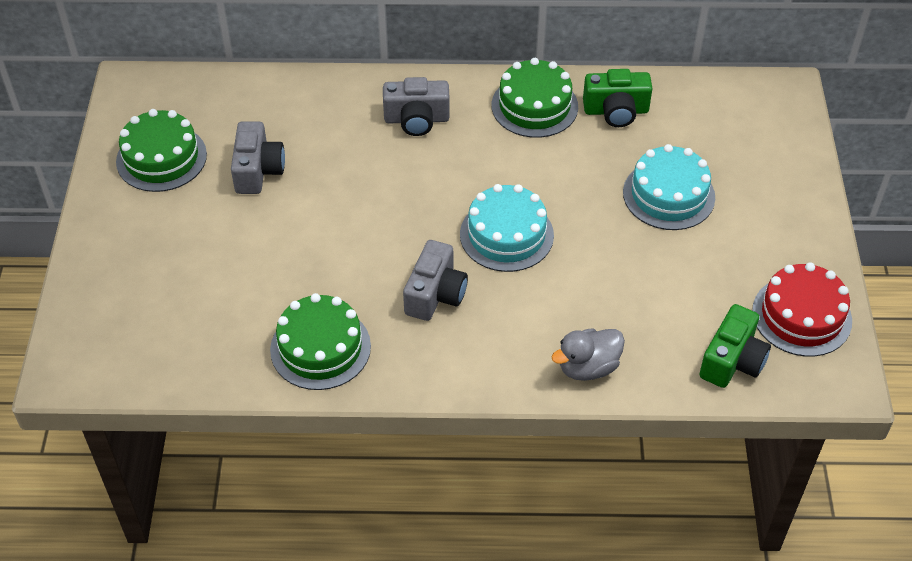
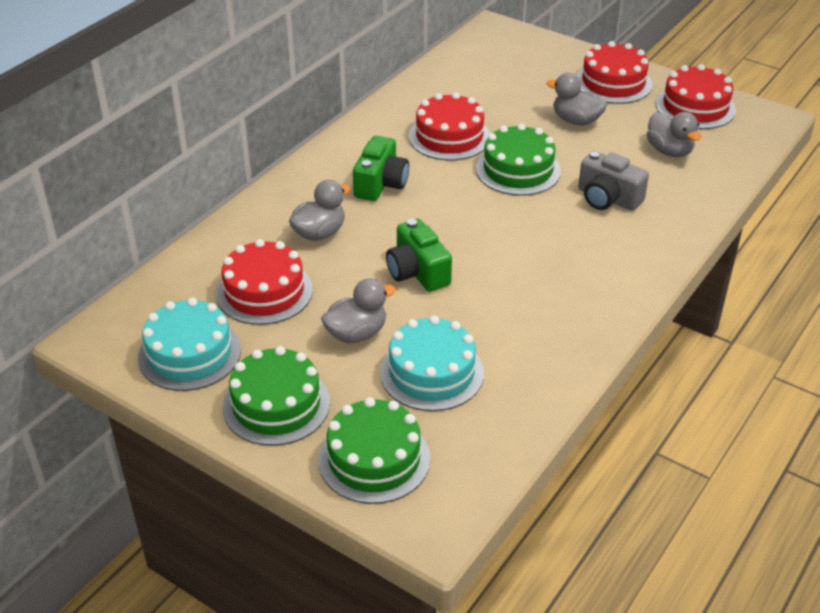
grey camera: [231,121,285,194] [383,77,450,136] [403,240,468,321] = 3 -> [578,151,649,211] = 1
grey duck: [552,328,625,381] = 1 -> [289,180,351,241] [321,278,396,343] [547,73,607,126] [647,112,702,157] = 4
red cake: [752,262,852,357] = 1 -> [216,239,313,325] [409,92,490,160] [576,41,652,104] [656,64,736,129] = 4

